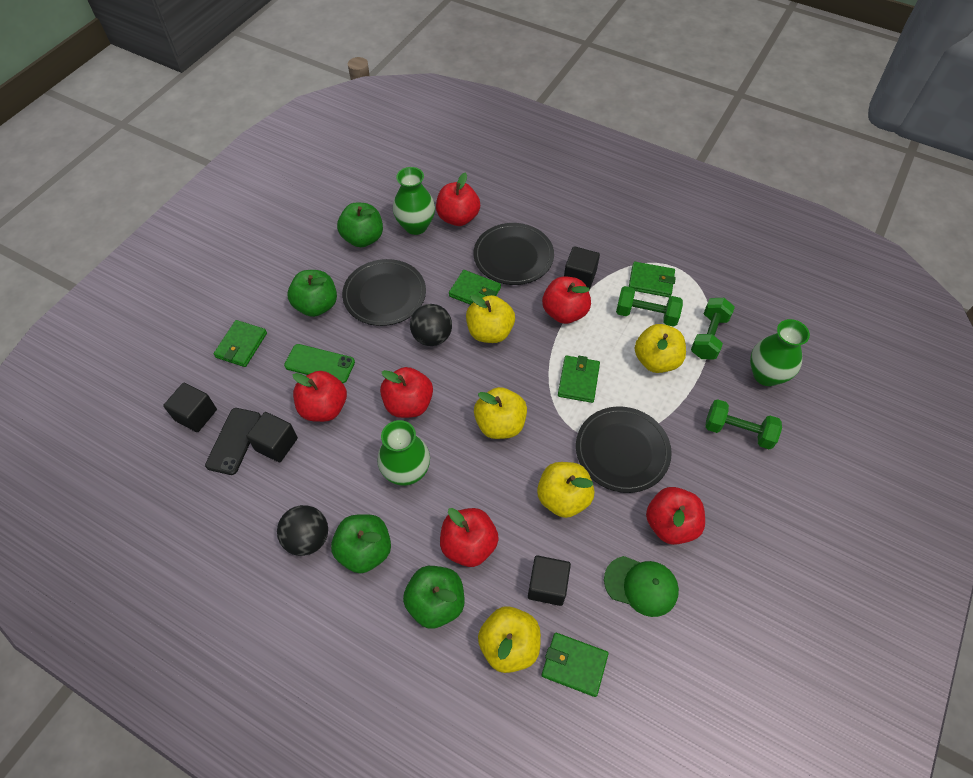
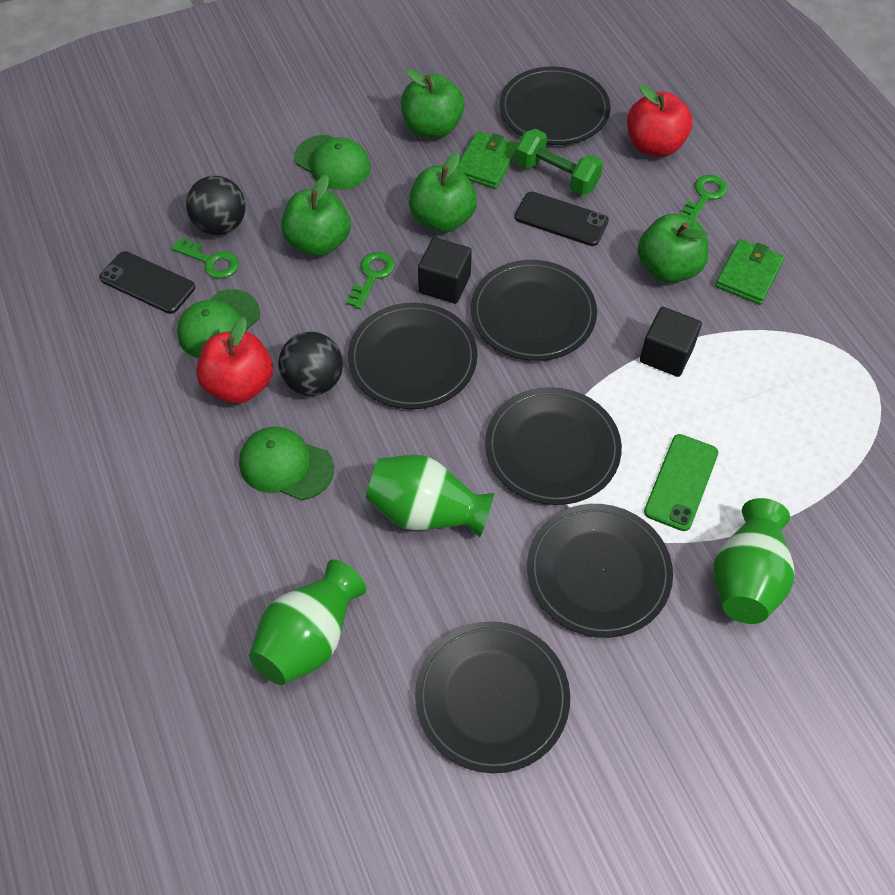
black cube: [163,383,217,432] [246,412,298,462] [528,555,571,606] [564,246,600,290] = 4 -> [418,237,472,304] [640,307,702,377] = 2
black phone: [205,408,261,475] = 1 -> [99,251,195,314] [515,191,609,246] = 2
black plate: [342,259,426,326] [474,223,554,285] [576,407,672,493] = 3 -> [348,303,478,409] [415,621,570,773] [471,260,597,361] [485,387,622,505] [499,66,611,145] [527,504,673,638] = 6
green cap: [604,556,679,617] = 1 -> [177,289,260,358] [239,427,334,500] [294,135,371,190] = 3
green dumbbell: [616,286,683,327] [691,298,735,359] [705,399,782,449] = 3 -> [515,129,603,196] = 1
green key: none = 0 -> [171,237,239,279] [346,252,395,310] [680,175,727,220] = 3
green wallet: [213,320,267,367] [449,270,501,305] [541,633,609,697] [558,355,600,403] [629,262,676,297] = 5 -> [457,131,517,189] [715,239,785,305] = 2
red apple: [292,371,347,422] [380,367,433,418] [436,172,480,226] [440,508,499,567] [542,276,591,324] [646,487,705,545] = 6 -> [196,317,273,404] [627,85,692,157] = 2
yellow apple: [466,294,515,343] [474,387,527,439] [478,606,541,673] [537,462,594,518] [635,324,686,373] = 5 -> none = 0

